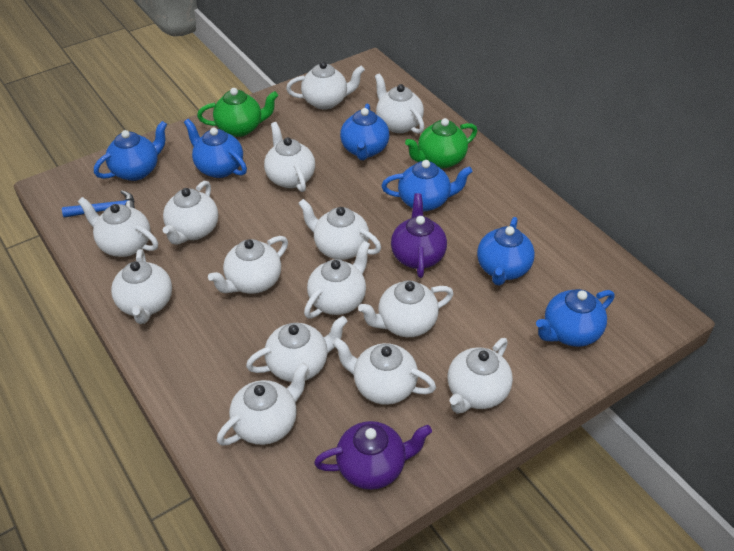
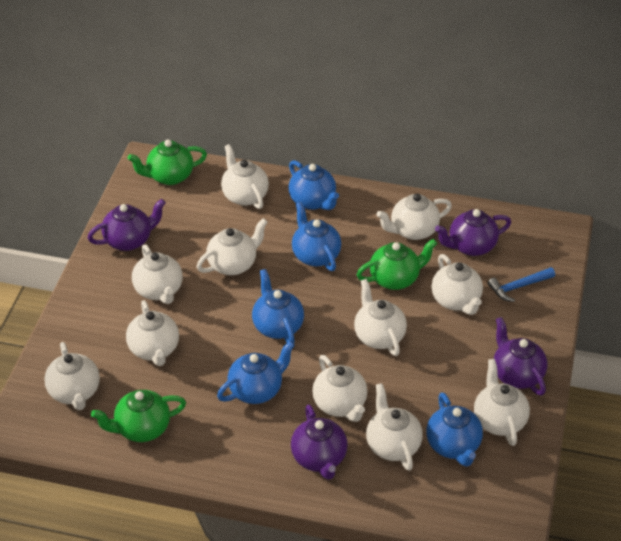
blue teapot: [94,121,167,181] [184,119,247,178] [340,104,389,160] [381,160,473,211] [477,217,535,286] [536,289,614,347] = 6 -> [217,341,295,404] [252,269,304,343] [289,160,339,210] [292,202,341,271] [426,393,483,467] = 5
green teapot: [197,88,278,137] [405,118,477,169] = 2 -> [91,390,186,442] [128,140,207,185] [357,239,437,290] = 3
purple teapot: [314,421,432,490] [391,193,447,278] = 2 -> [88,199,166,251] [291,404,348,480] [435,209,511,256] [493,317,547,395] = 4
white teapot: [78,197,158,257] [111,249,172,324] [162,181,218,245] [208,236,288,294] [217,363,309,445] [246,316,348,382] [264,122,315,192] [286,61,365,110] [298,199,381,260] [304,241,370,318] [332,338,436,405] [358,280,454,337] [375,73,424,134] [448,338,513,414] = 14 -> [44,342,100,410] [126,300,179,366] [132,244,183,304] [197,218,268,275] [221,144,269,209] [312,355,367,422] [354,279,407,356] [366,383,423,471] [377,193,452,240] [432,254,483,315] [474,359,530,446] = 11

